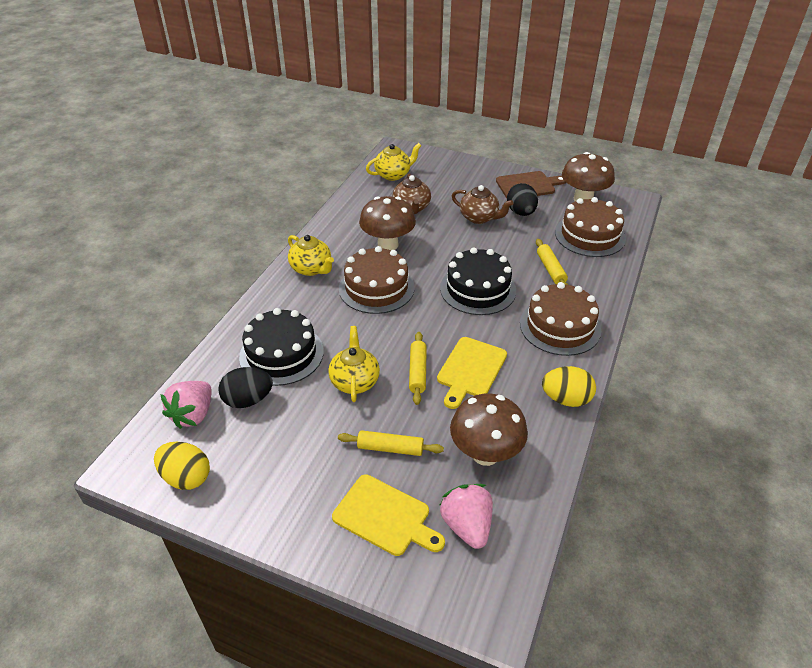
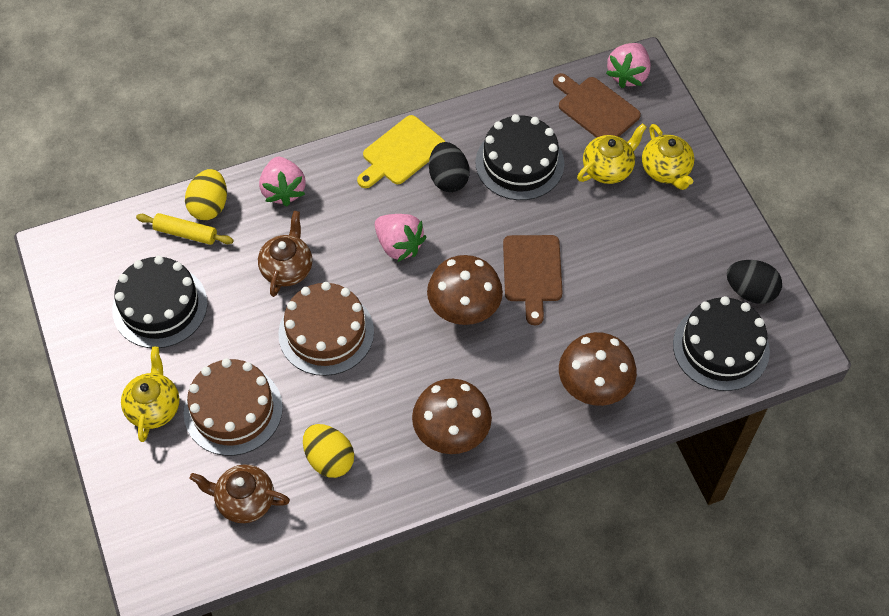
black cake: [239,308,324,386] [440,247,516,315] = 2 -> [112,256,207,348] [475,114,564,200] [673,296,770,391] = 3
brown cake: [339,246,415,314] [520,282,601,356] [555,197,626,257] = 3 -> [184,358,283,456] [278,282,374,376] = 2
brown cutting board: [496,171,566,198] = 1 -> [503,235,563,325] [553,73,641,138] = 2
pink strawberry: [161,381,212,429] [439,484,493,549] = 2 -> [259,157,306,206] [375,214,427,262] [606,43,651,88] = 3
yellow cutting board: [332,474,445,556] [437,337,507,409] = 2 -> [357,115,445,188] = 1
yellow rolling pin: [338,430,444,456] [409,332,427,405] [536,239,568,285] = 3 -> [136,213,234,245] = 1

